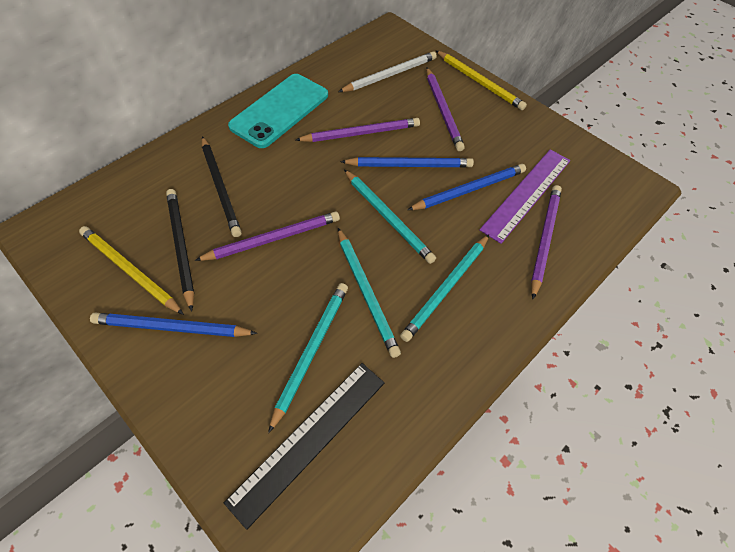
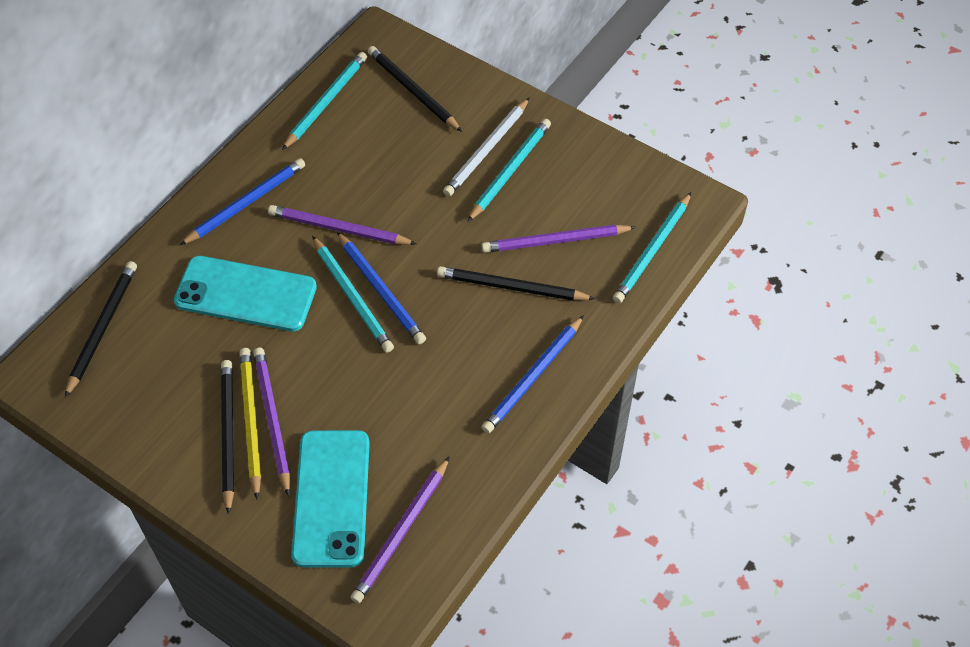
black pencil: [166,189,194,312] [202,136,242,237] = 2 -> [65,261,137,397] [221,360,234,515] [368,46,462,132] [437,266,595,301] = 4
black ruler: [224,363,385,530] = 1 -> none = 0
purple ruler: [480,149,570,244] = 1 -> none = 0
turquoise phone: [228,74,328,148] = 1 -> [174,256,317,331] [291,430,370,568] = 2
yellow pencil: [79,226,184,315] [436,51,527,110] = 2 -> [239,348,261,499] = 1

